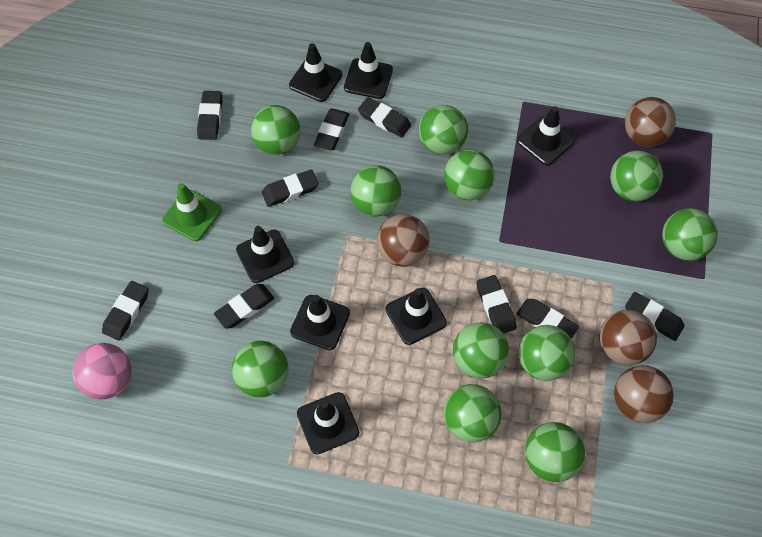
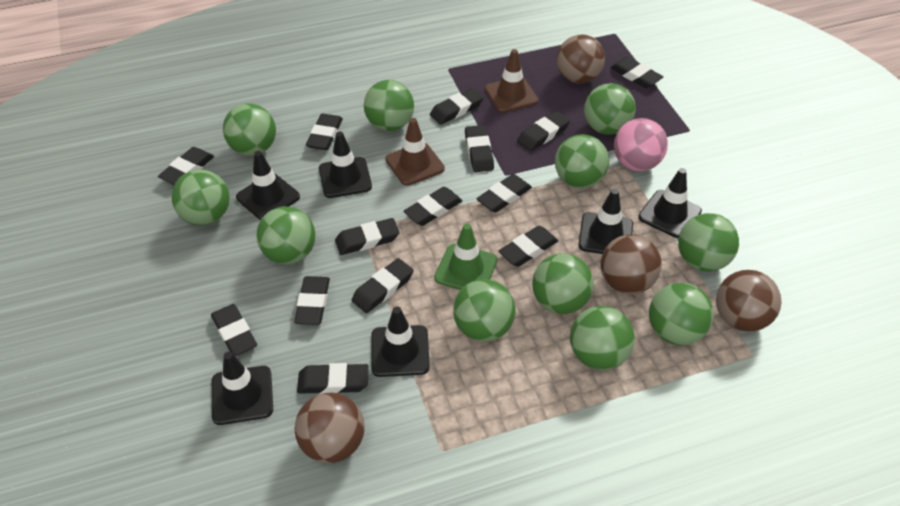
black eraser: [102,281,149,341] [197,91,222,140] [214,284,274,329] [262,169,319,207] [314,109,349,151] [358,97,411,138] [476,275,517,334] [516,299,579,339] [625,292,685,341] = 9 -> [158,147,214,185] [211,304,257,356] [294,276,330,325] [297,363,369,394] [306,114,343,150] [335,218,400,255] [352,258,413,313] [403,187,462,226] [430,88,484,125] [465,125,494,172] [476,174,532,213] [498,226,558,267] [517,111,570,151] [610,57,663,88] = 14
black traffic cone: [236,226,295,283] [289,43,342,102] [290,295,350,350] [297,392,359,454] [344,42,393,99] [385,288,447,345] [517,106,575,165] = 7 -> [212,352,273,425] [236,151,300,220] [319,132,372,198] [371,307,430,377] [578,189,633,254] [638,168,702,238] = 6
brown traffic cone: none = 0 -> [385,118,445,186] [485,49,539,113] = 2

